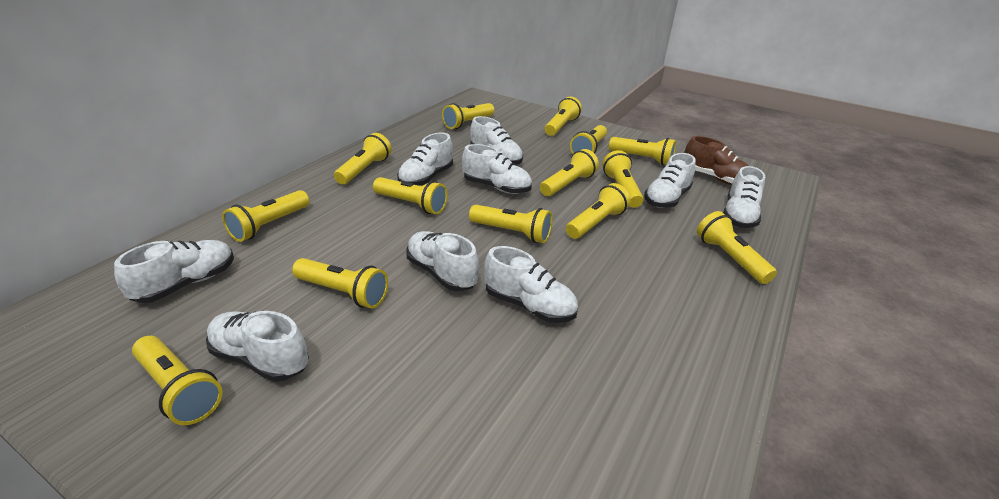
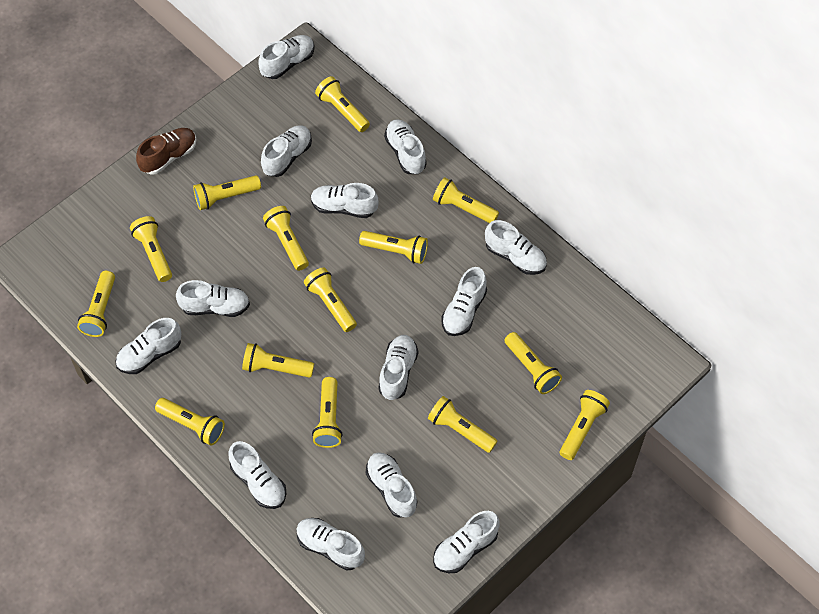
white shoe: [114,240,234,303] [206,311,309,382] [397,133,453,186] [407,231,479,291] [462,144,532,194] [470,116,523,165] [484,246,578,323] [644,153,696,208] [723,166,765,228] = 9 -> [115,318,181,374] [176,280,250,317] [228,441,286,509] [258,35,315,79] [261,125,312,177] [296,518,365,571] [311,183,379,218] [366,452,417,518] [378,335,418,400] [384,119,427,174] [433,511,500,573] [441,267,487,336] [485,220,547,275] = 13

